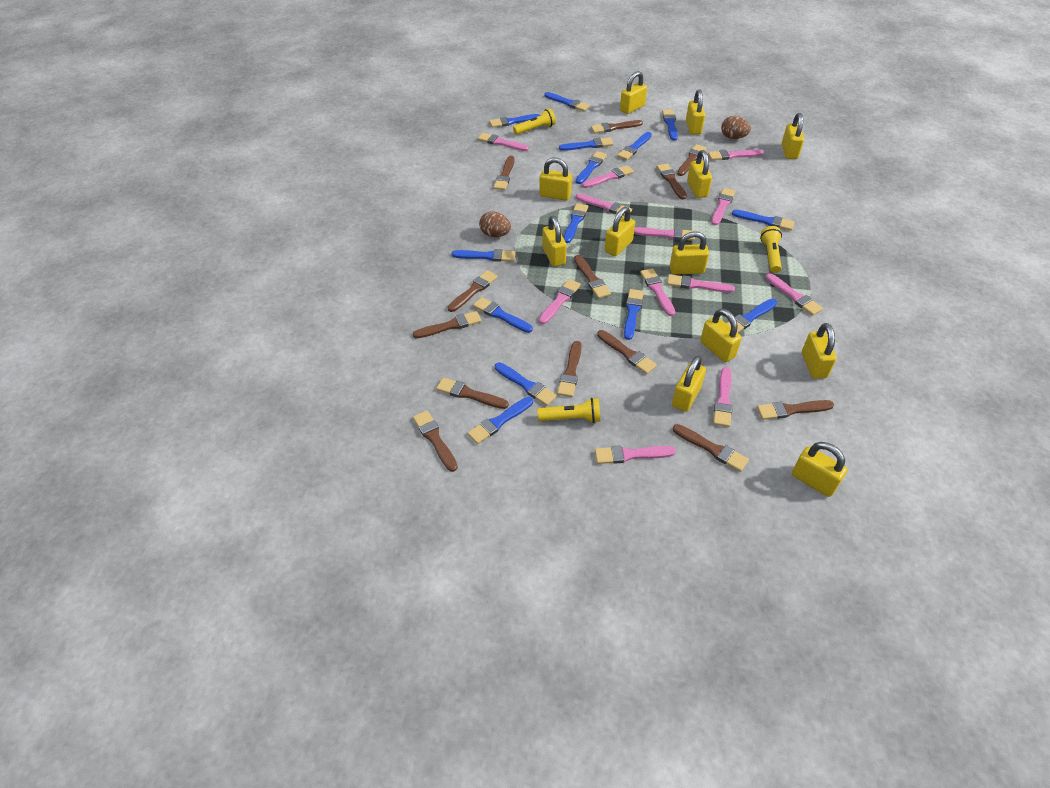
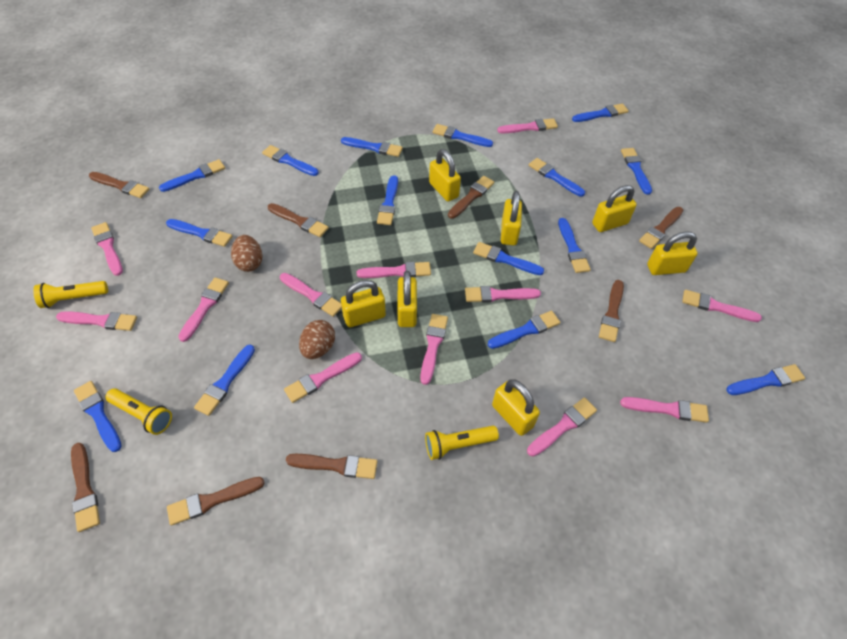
blue brush: [452,249,515,262] [467,397,533,444] [473,297,533,333] [489,114,541,128] [495,362,557,406] [544,92,590,111] [559,137,613,151] [564,203,588,243] [576,151,607,184] [617,132,652,160] [624,289,644,340] [662,110,678,141] [726,299,777,333] [732,210,795,231] = 14 -> [74,381,122,452] [159,159,225,192] [166,219,232,247] [194,344,255,416] [262,145,318,176] [341,137,403,157] [377,175,398,225] [432,124,493,147] [473,242,544,275] [488,311,560,349] [529,158,585,197] [558,218,591,273] [572,103,629,122] [621,148,652,195] [726,364,805,395] = 15
brown brush: [413,311,482,338] [413,410,458,472] [436,377,509,409] [448,270,498,312] [493,156,515,190] [557,341,582,397] [574,255,611,299] [591,120,643,133] [597,330,657,374] [657,164,687,200] [673,424,749,472] [677,144,707,176] [757,400,834,420] = 13 -> [71,443,100,532] [89,172,150,198] [167,477,265,526] [268,203,329,237] [286,454,378,479] [448,176,494,219] [599,280,624,342] [639,207,683,249] = 8
yellow padlock: [539,157,572,201] [542,216,567,267] [605,207,635,256] [620,71,647,114] [670,231,709,275] [672,356,706,412] [686,89,705,134] [687,150,712,198] [700,309,742,362] [782,113,804,159] [792,442,848,497] [802,323,837,379] = 12 -> [341,280,386,327] [397,271,417,327] [429,149,461,202] [492,379,540,436] [501,191,522,245] [592,185,637,232] [647,231,698,275] = 7

